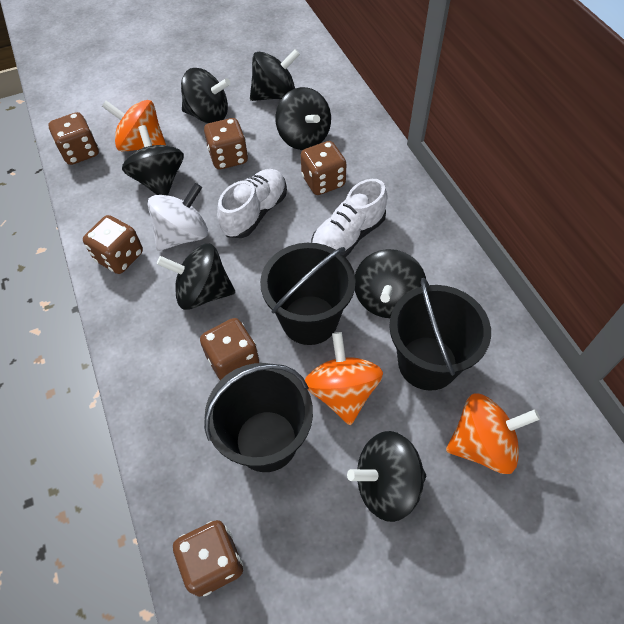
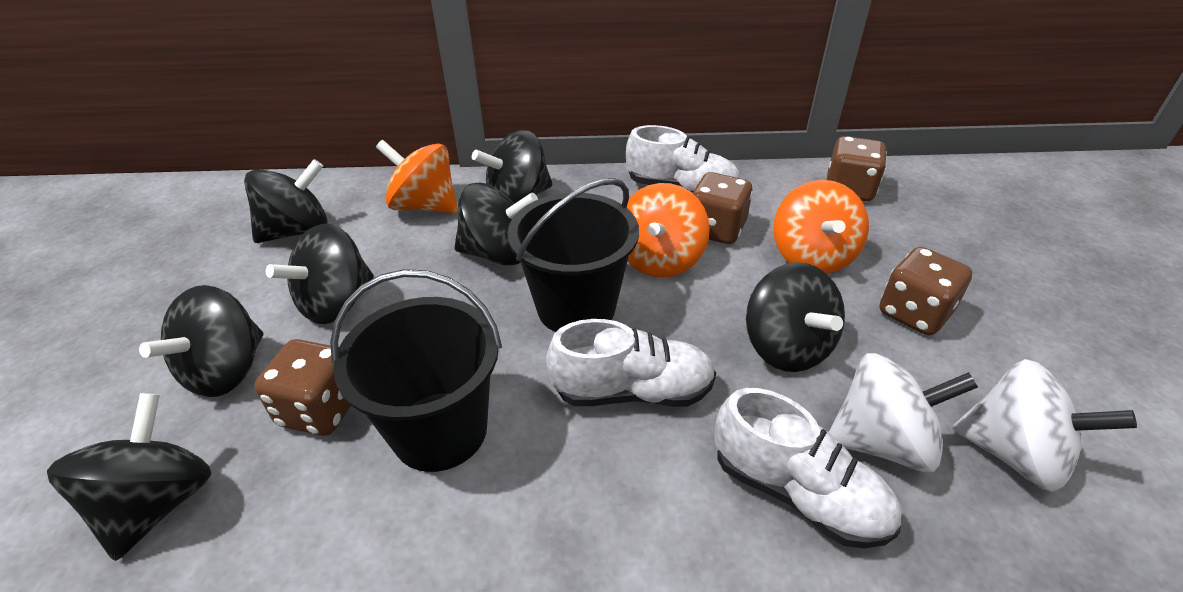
black bucket: [204,363,313,472] [260,243,356,345] [389,278,491,391] = 3 -> [330,269,502,472] [507,178,639,332] = 2
brown dice: [48,112,99,165] [83,215,143,274] [173,520,243,597] [200,318,259,380] [204,118,248,170] [301,141,347,195] = 6 -> [254,339,351,436] [693,172,753,244] [827,136,887,201] [880,247,972,335] = 4
white shoe: [217,169,287,238] [311,179,388,257] = 2 -> [546,319,716,407] [626,125,740,193] [714,388,902,548] = 3
white spinning top: [147,183,208,251] = 1 -> [829,353,978,472] [952,359,1137,492] = 2

